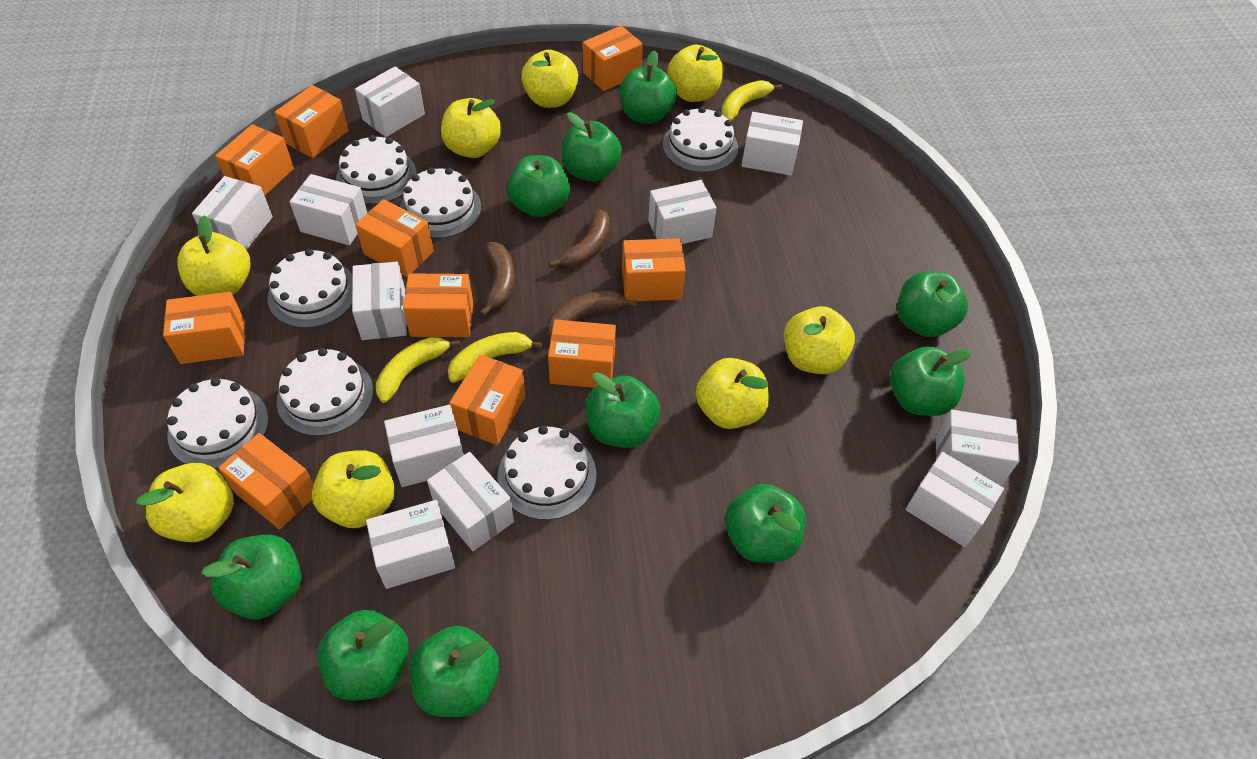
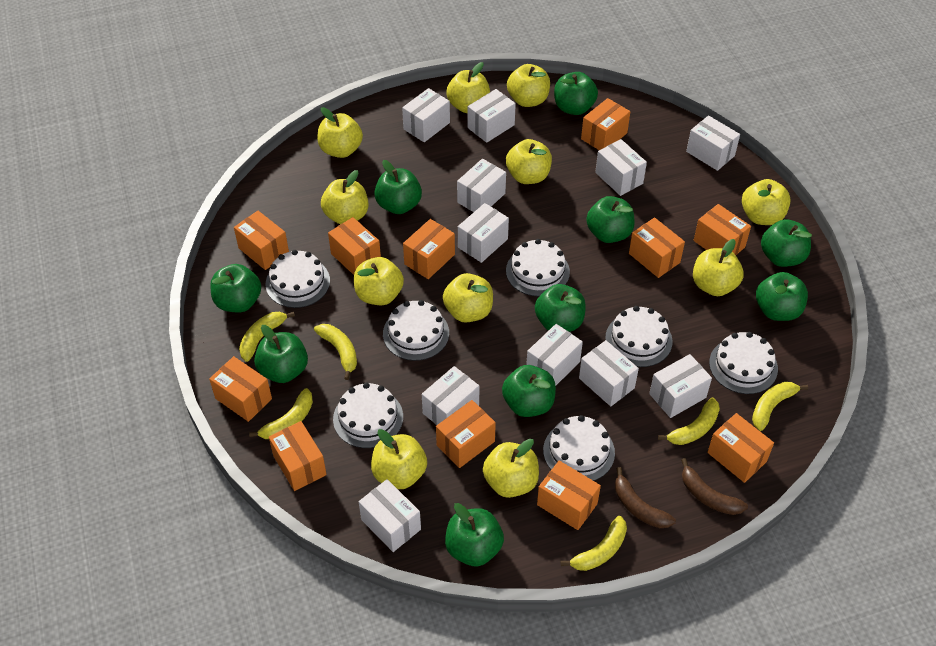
brown banana: [480,242,515,316] [547,290,637,337] [549,209,610,268] = 3 -> [615,467,676,528] [681,458,748,515] = 2
orange box: [163,292,245,364] [216,124,294,196] [218,433,314,529] [275,85,349,158] [355,199,434,277] [403,273,473,337] [449,354,526,445] [548,320,616,388] [583,26,643,91] [622,238,686,301] = 10 -> [209,356,272,422] [234,211,289,270] [269,421,327,491] [328,217,381,275] [403,219,455,279] [436,400,496,468] [537,461,601,530] [581,98,630,150] [629,217,685,278] [694,204,751,255] [707,413,774,483] = 11
yellow apple: [136,463,234,542] [177,215,251,296] [312,450,395,528] [441,98,501,158] [521,50,578,108] [668,44,723,102] [696,358,769,429] [784,306,855,374] = 8 -> [317,107,363,158] [321,170,368,224] [354,257,404,305] [371,429,427,489] [443,273,493,323] [446,62,490,113] [483,439,539,498] [506,139,552,184] [507,64,550,107] [693,239,744,296] [742,179,791,225] = 11
yellow banana: [376,337,461,403] [448,332,543,383] [721,80,783,121] = 3 -> [239,312,295,362] [249,388,313,439] [314,324,357,380] [561,516,627,571] [658,398,720,445] [752,382,808,431] = 6

